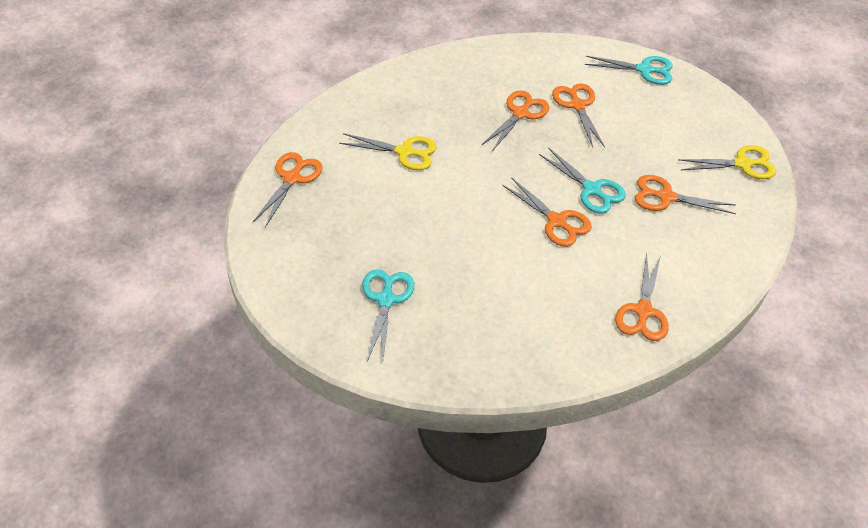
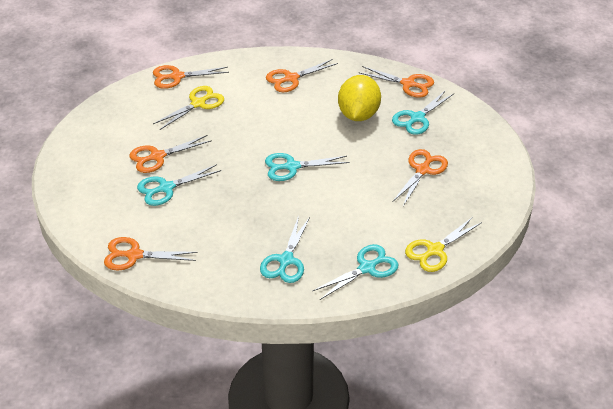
turquoise scissors: [362,269,414,362] [539,147,626,214] [585,56,673,85] = 3 -> [137,164,222,206] [260,216,310,283] [265,153,349,181] [313,244,399,300] [392,90,454,135] = 5
yellow lemon: none = 0 -> [338,75,381,121] = 1

